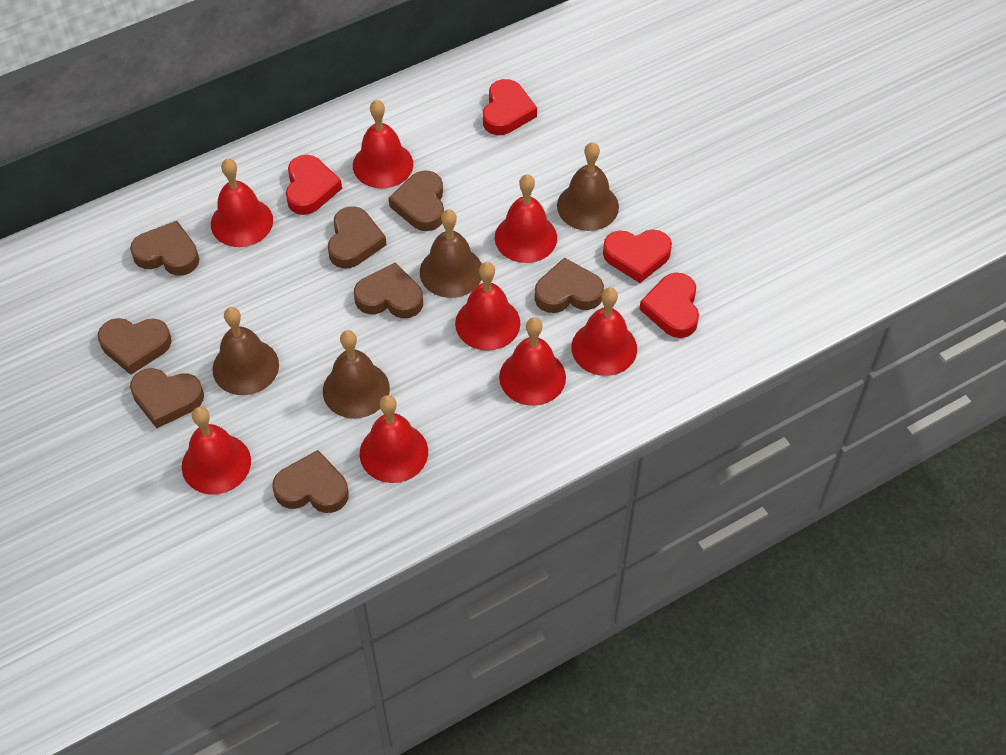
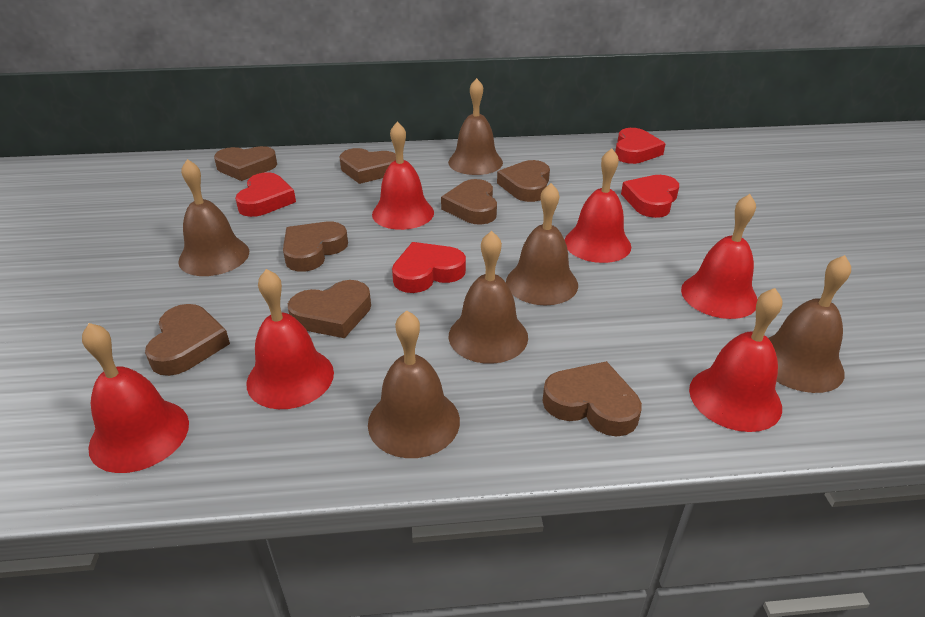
brown bell: [212,307,279,395] [323,330,390,419] [420,209,482,298] [557,142,619,231] = 4 -> [178,159,249,276] [368,310,460,458] [448,78,503,175] [449,231,528,364] [506,183,578,305] [768,255,851,393] = 6
red bell: [182,407,251,495] [211,159,273,247] [353,100,413,189] [360,395,428,483] [455,262,521,351] [495,174,557,263] [499,318,566,406] [571,288,637,376] = 8 -> [82,323,189,473] [247,269,334,409] [372,122,434,230] [565,148,631,263] [681,194,758,319] [689,288,783,432] = 6

